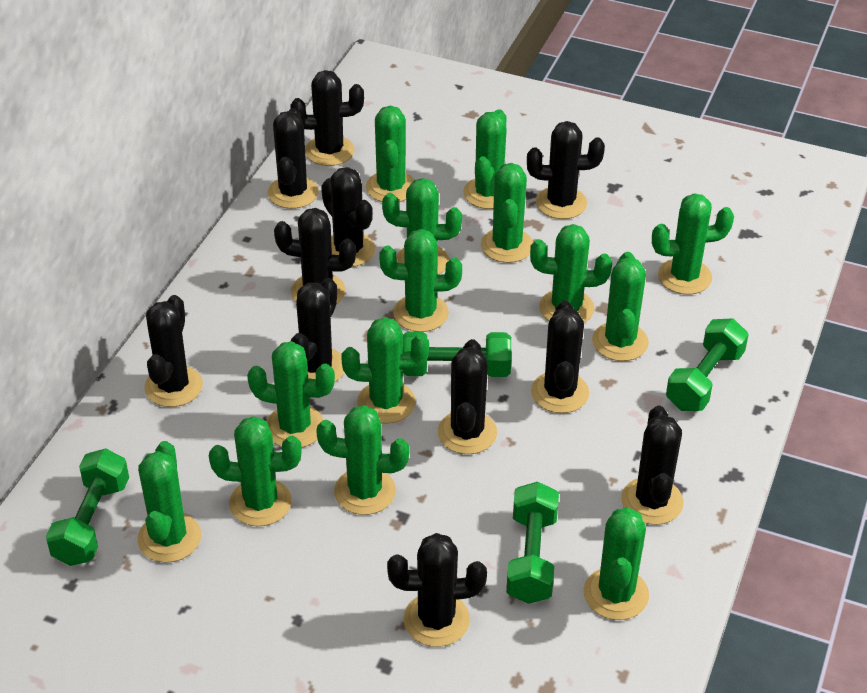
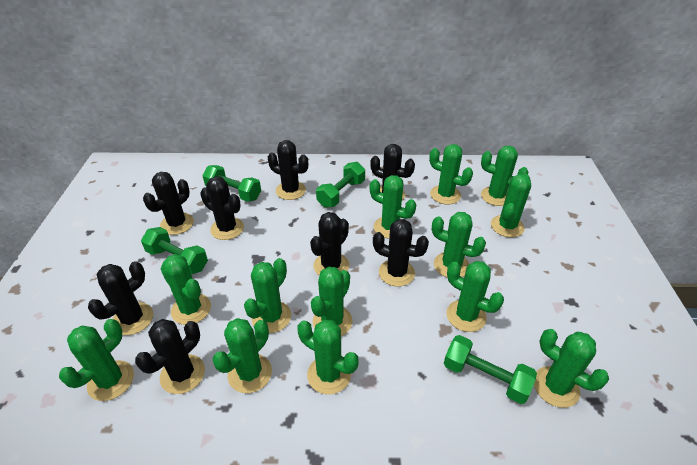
black cactus: [144,295,203,407] [268,108,319,209] [274,208,356,304] [290,70,364,166] [291,278,344,382] [321,167,375,267] [387,533,487,647] [438,339,497,454] [527,121,605,219] [531,301,589,413] [621,406,684,525] = 11 -> [88,261,153,335] [135,319,205,394] [143,172,194,235] [200,176,244,240] [268,140,308,200] [310,212,349,276] [370,144,415,200] [373,219,429,287] = 8
green cactus: [137,441,201,563] [209,416,302,526] [247,341,335,448] [316,405,410,515] [341,317,429,424] [366,106,414,202] [379,229,462,332] [382,178,462,275] [463,109,507,209] [481,163,533,263] [530,224,612,323] [584,508,649,620] [592,252,649,361] [652,193,734,294] = 14 -> [59,319,134,401] [160,254,211,325] [212,318,272,393] [244,258,291,333] [297,319,359,395] [311,267,353,336] [370,175,416,238] [429,144,473,204] [432,212,486,278] [446,261,504,332] [481,146,528,206] [491,174,531,237] [534,329,609,408] = 13

